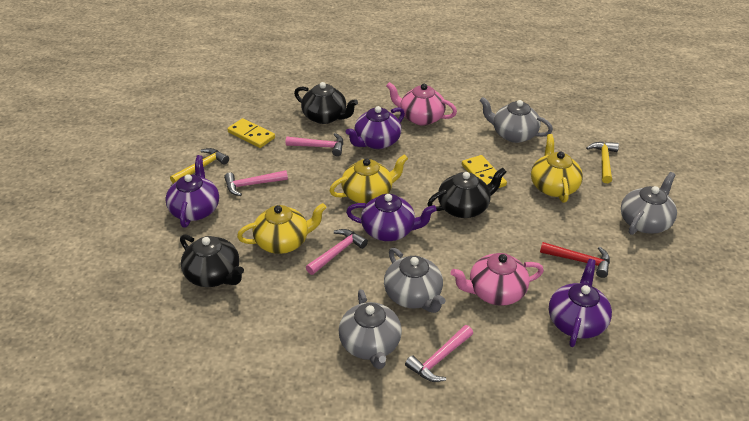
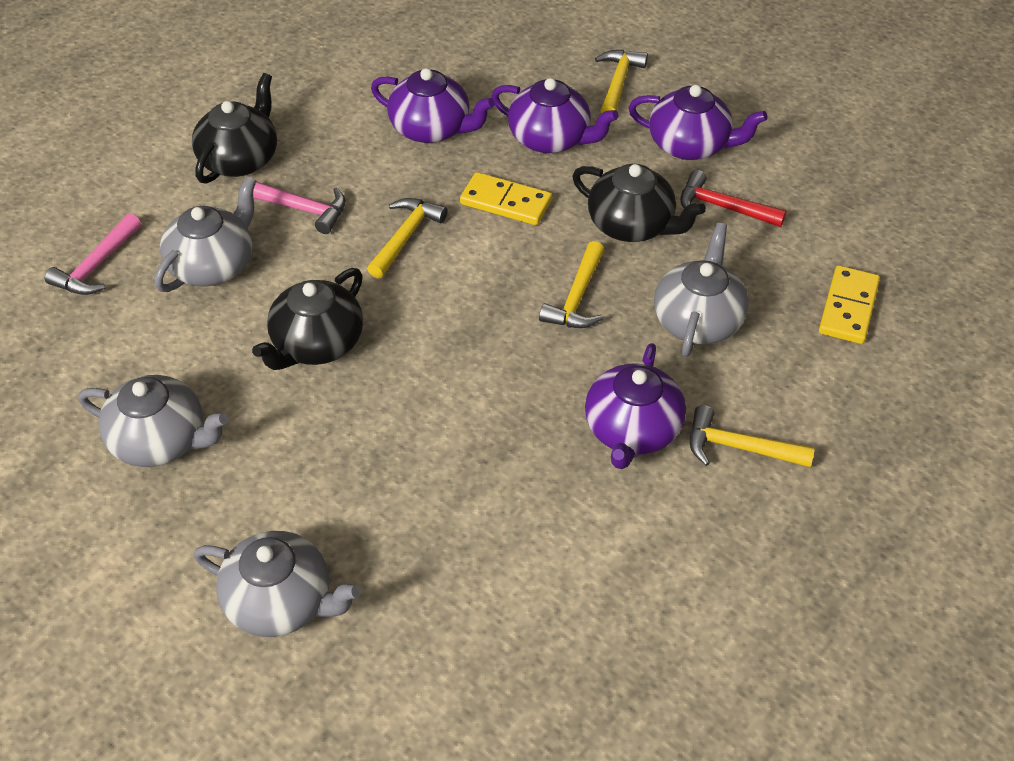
pink hammer: [224,170,288,196] [286,133,343,156] [306,229,368,275] [405,325,473,382] = 4 -> [45,213,141,295] [253,182,345,234] = 2
pink teapot: [386,82,457,126] [451,253,544,306] = 2 -> none = 0
yellow hammer: [170,148,229,184] [586,142,619,183] = 2 -> [367,198,448,278] [539,241,604,328] [595,50,648,113] [690,405,815,467] = 4
yellow teapot: [237,203,327,254] [329,154,408,204] [531,134,583,203] = 3 -> none = 0

